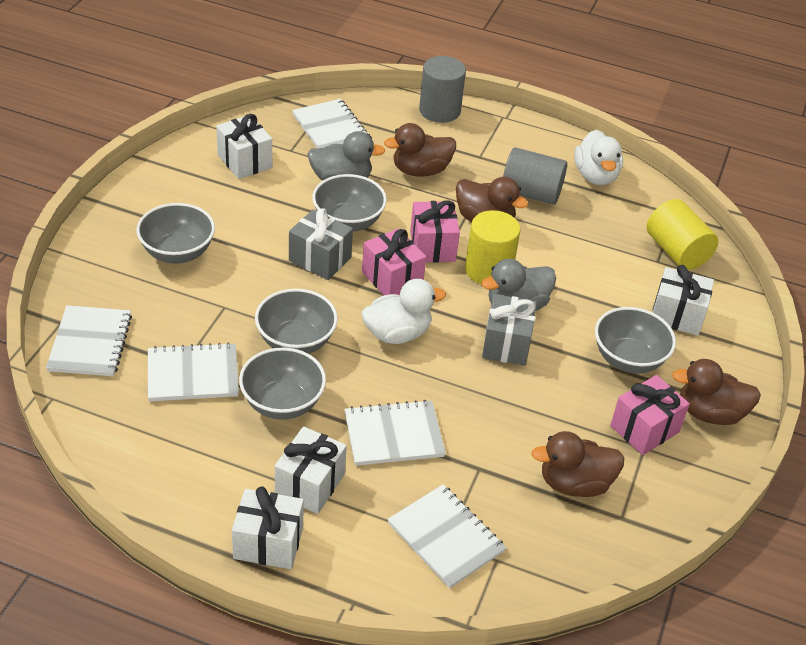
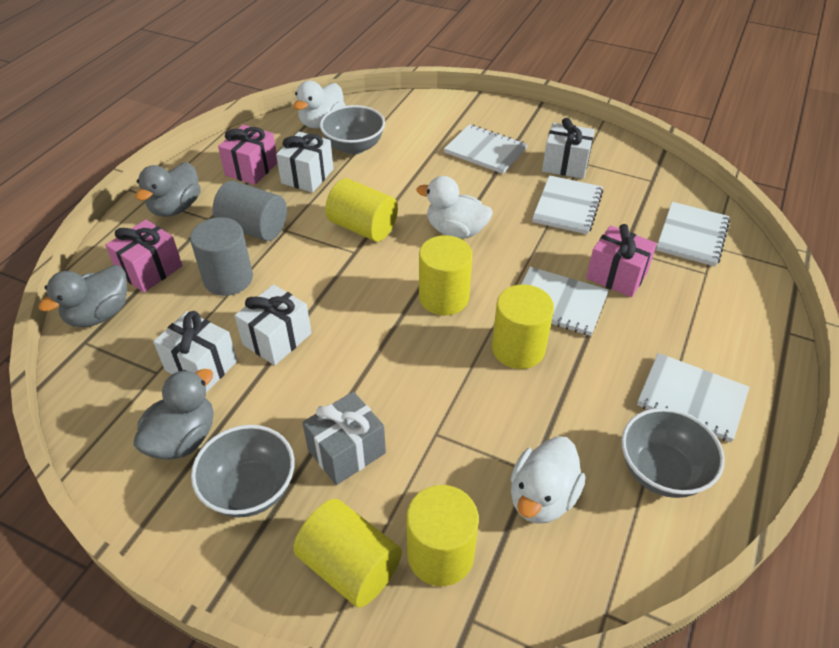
brown duck: [384,123,456,177] [456,177,528,222] [531,431,624,497] [672,359,761,425] = 4 -> none = 0
grey bowl: [137,203,215,264] [239,347,326,420] [255,289,338,354] [312,174,387,231] [595,307,676,373] = 5 -> [191,425,295,517] [320,105,385,154] [622,408,725,498] = 3
grey duck: [307,131,386,181] [481,259,556,311] = 2 -> [38,265,127,327] [133,369,214,460] [135,162,201,217] = 3
grey gift: [289,208,353,280] [482,294,537,366] = 2 -> [302,391,386,485] = 1
white duck: [361,279,446,344] [574,130,623,185] = 2 -> [293,81,346,128] [416,176,493,238] [510,436,585,524] = 3
yellow cylinder: [465,210,520,284] [647,199,719,270] = 2 -> [293,499,402,608] [325,178,398,242] [406,485,479,586] [419,235,472,315] [492,285,554,369] = 5

